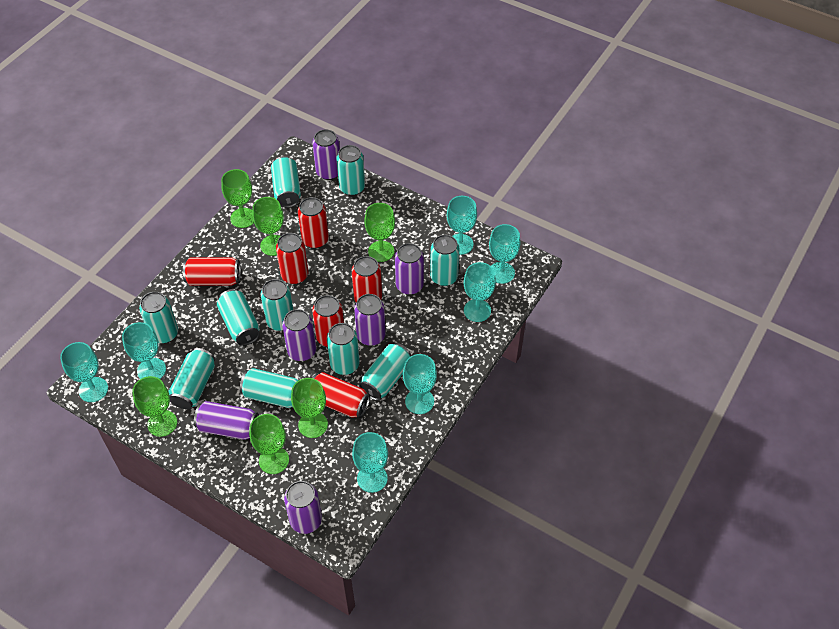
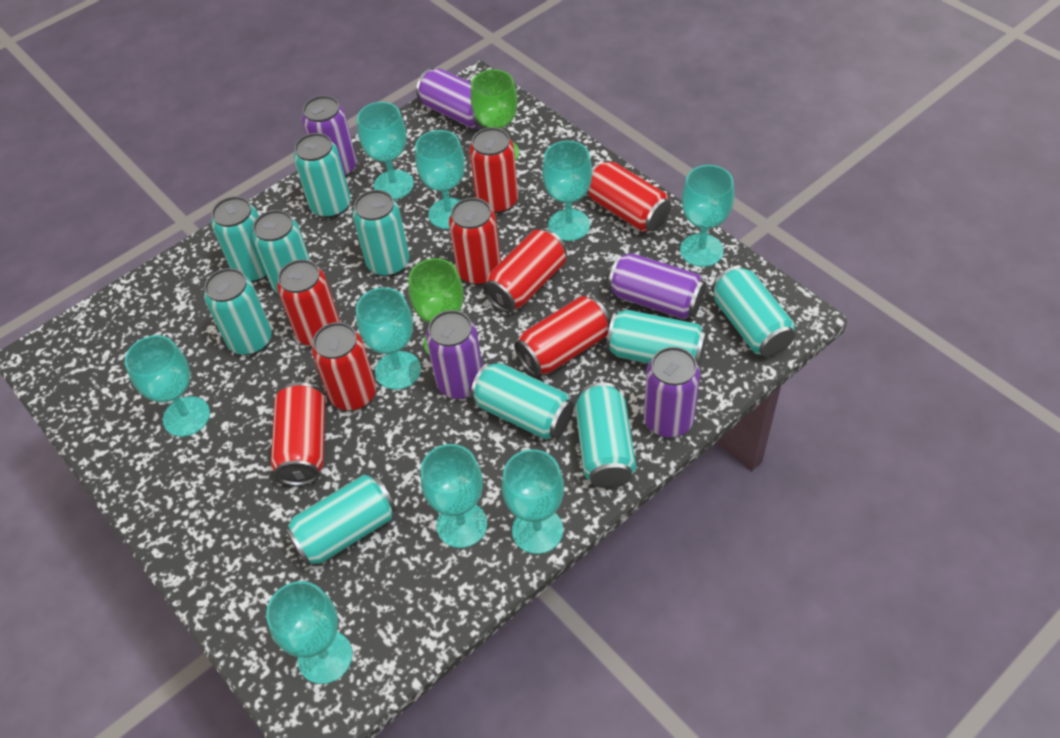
green goblet: [132,376,177,437] [221,169,254,228] [249,414,289,474] [252,197,284,256] [291,378,328,438] [364,203,395,262] = 6 -> [409,258,464,355] [471,69,519,161] = 2
purple can: [194,401,259,440] [282,309,316,361] [284,481,322,534] [312,129,340,180] [354,294,386,346] [395,243,424,295] = 6 -> [302,95,357,177] [416,68,485,129] [426,310,482,399] [608,253,706,319] [644,347,700,437] = 5
red can: [183,257,241,286] [276,233,308,284] [298,197,329,248] [312,295,344,347] [312,372,370,418] [352,256,382,302] = 6 -> [271,382,325,486] [277,259,340,346] [312,322,376,410] [449,198,501,285] [469,127,518,213] [483,229,567,313] [514,296,611,377] [587,160,671,232] = 8
turquoise goblet: [60,342,108,402] [122,322,166,379] [352,432,388,493] [403,354,437,414] [447,196,477,255] [464,262,496,322] [489,224,520,284] = 7 -> [125,335,210,437] [266,581,352,684] [356,287,421,390] [357,102,414,200] [415,130,465,229] [421,444,487,548] [502,449,564,554] [542,141,592,241] [680,165,734,267] = 9

